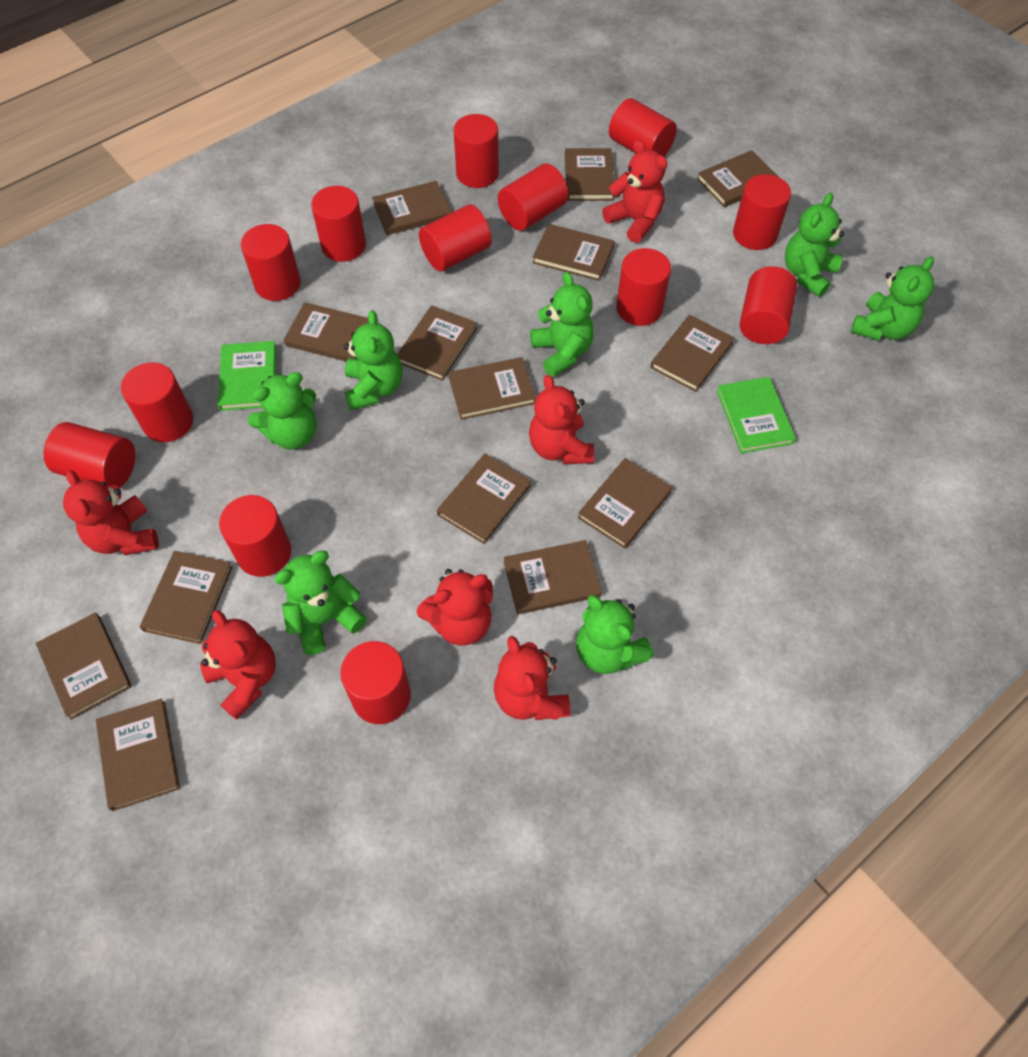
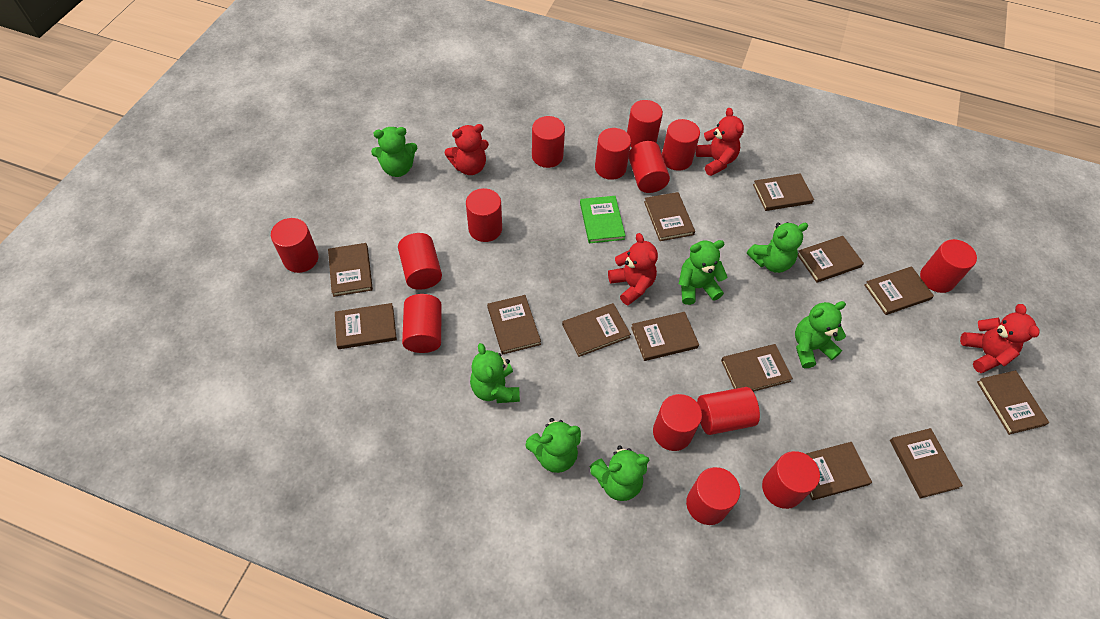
brown book: [36,613,132,720] [96,699,180,811] [140,551,233,644] [284,302,369,362] [372,181,451,235] [397,305,477,381] [437,454,531,544] [448,357,536,420] [504,540,602,614] [532,224,615,281] [565,148,614,201] [578,458,672,549] [650,315,735,392] [697,150,780,207] = 14 -> [328,243,373,297] [335,303,397,349] [487,295,541,355] [562,303,631,357] [631,312,699,361] [644,192,695,241] [721,344,793,392] [753,173,814,211] [798,236,864,283] [806,442,872,500] [864,266,934,315] [890,428,963,499] [977,370,1049,435] = 13
green book: [218,341,276,411] [717,377,796,453] = 2 -> [580,196,626,243] = 1
red cylinder: [44,422,135,488] [121,362,193,442] [219,495,291,577] [241,224,301,301] [311,186,366,262] [340,641,411,724] [419,204,492,272] [454,114,499,188] [498,163,568,231] [609,98,677,156] [616,248,671,326] [733,174,791,250] [740,266,797,344] = 13 -> [271,218,318,273] [398,233,442,290] [402,294,442,353] [466,188,502,242] [532,116,565,168] [595,128,631,180] [627,100,663,147] [629,141,670,193] [653,394,702,451] [662,119,700,171] [686,467,740,525] [697,387,760,435] [762,451,820,509] [920,239,977,293] = 14
red teddy bear: [63,470,159,555] [200,610,276,720] [417,569,493,645] [494,636,571,720] [529,375,594,464] [602,140,667,243] = 6 -> [445,124,489,175] [608,233,658,305] [696,108,744,176] [960,304,1040,373] = 4

